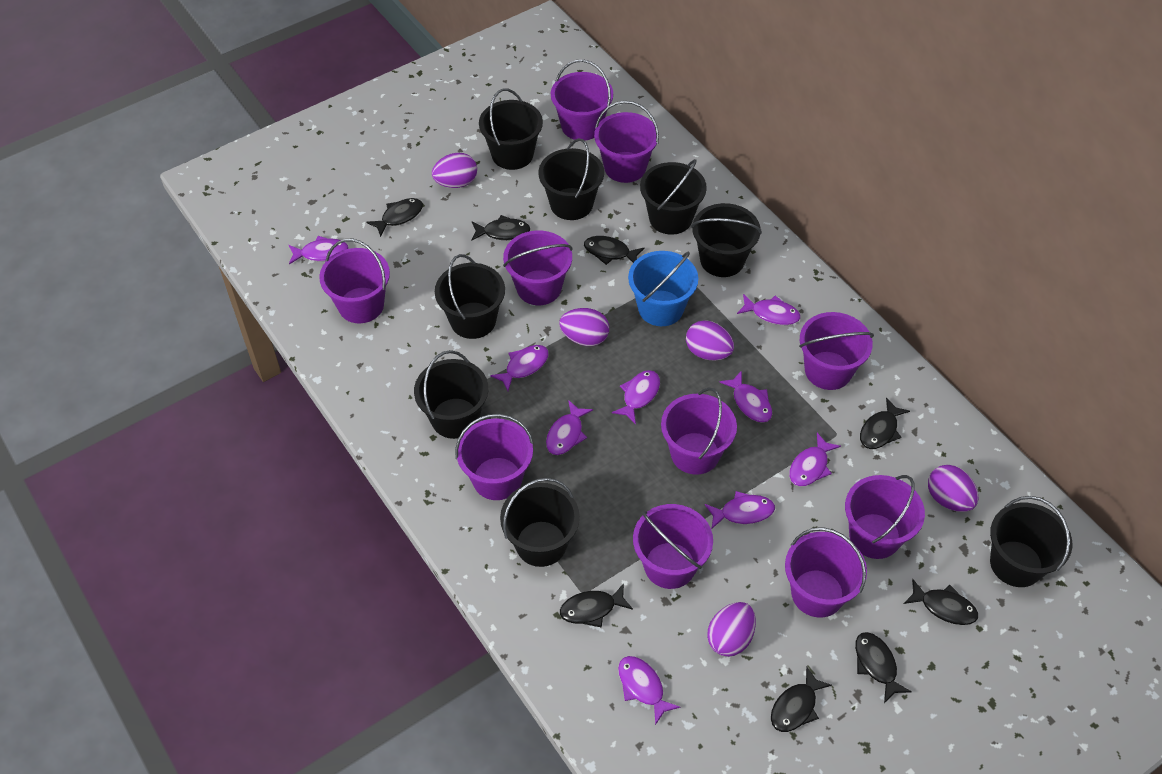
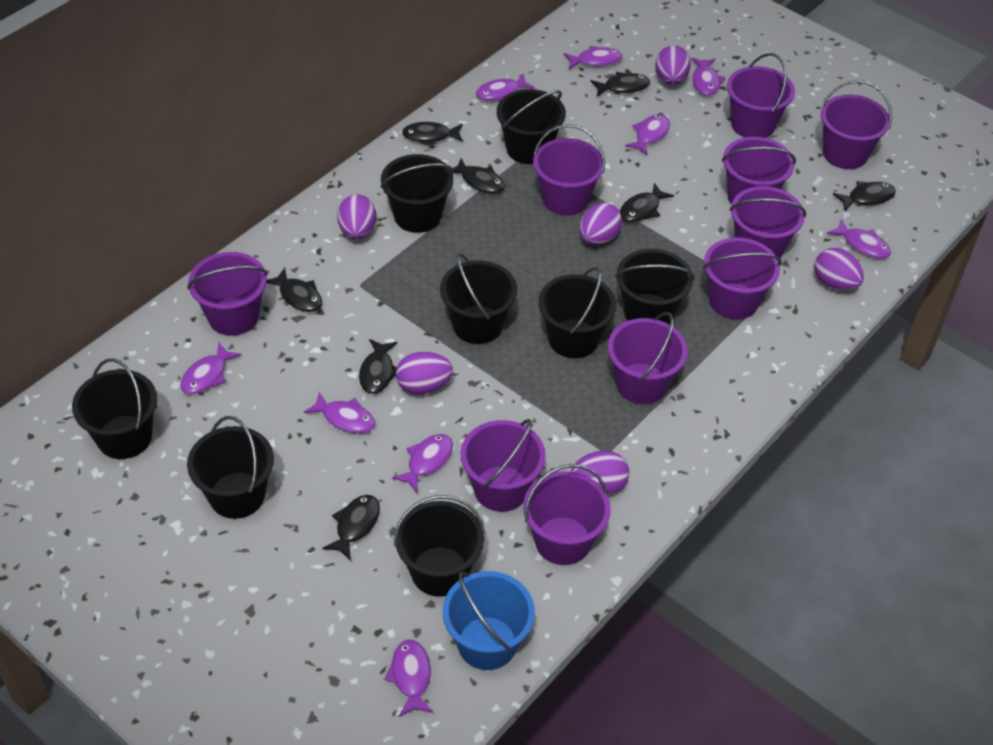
purple egg: [432,153,477,188] [559,308,609,346] [686,320,734,360] [707,602,756,657] [928,465,979,512] = 5 -> [337,194,376,239] [396,351,453,395] [570,450,629,495] [580,203,622,245] [655,45,691,85] [814,248,864,291] = 6

